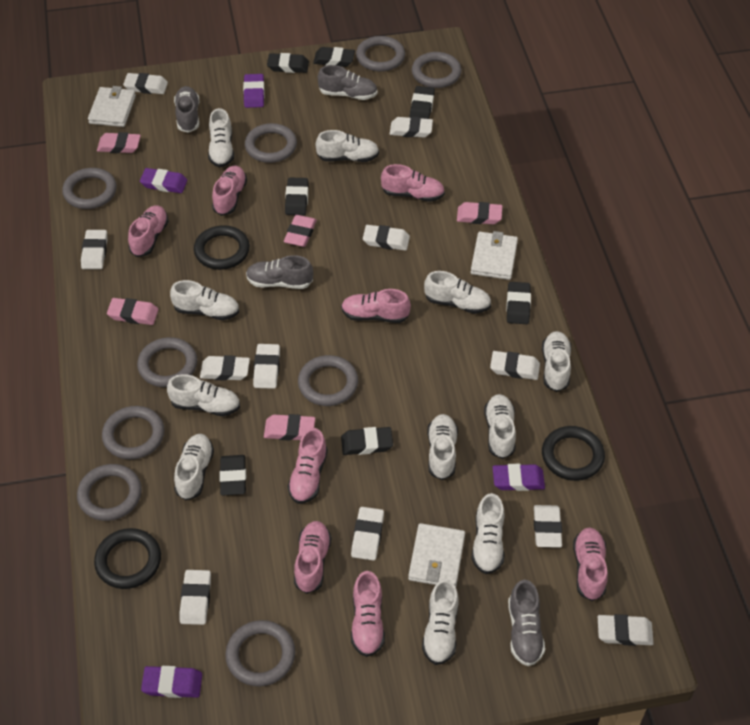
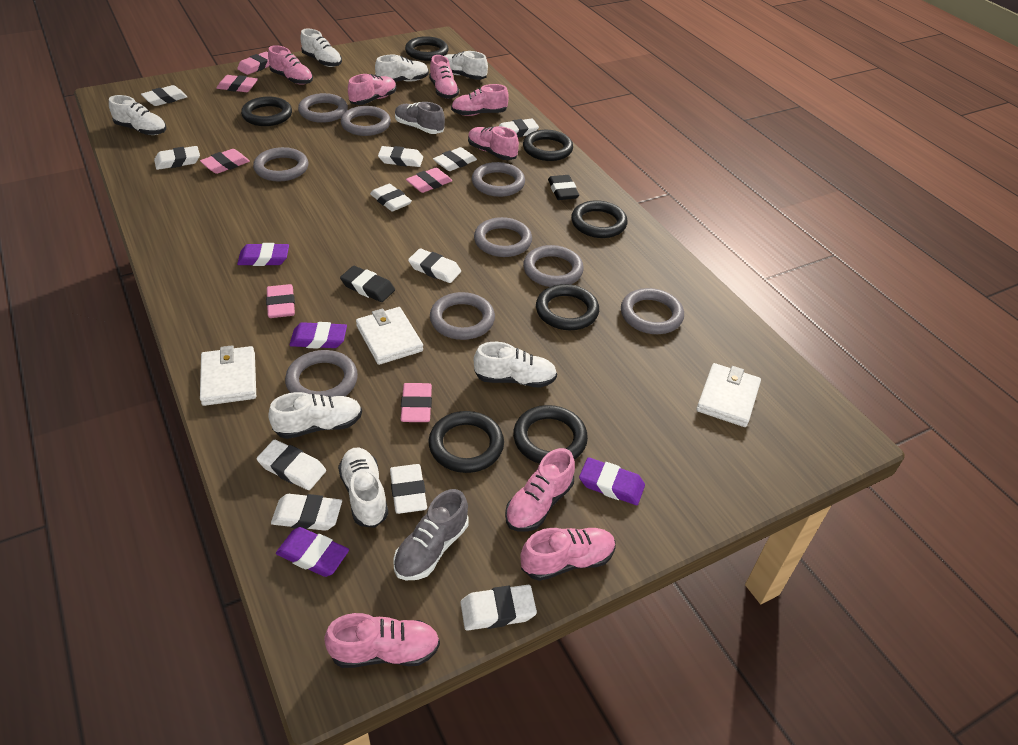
black eraser: [219,455,246,495] [267,53,309,73] [285,178,309,215] [313,47,355,67] [341,427,393,455] [410,86,435,119] [506,282,531,324] = 7 -> [340,266,395,302] [548,175,579,200] = 2
black ring: [94,528,161,589] [194,225,250,270] [542,426,605,481] = 3 -> [241,96,292,126] [405,36,449,61] [428,411,504,473] [513,405,588,464] [523,130,573,161] [536,284,599,330] [571,200,628,238] = 7
grey shoe: [174,86,199,133] [246,255,313,289] [318,65,378,100] [508,580,545,666] = 4 -> [393,489,469,580] [395,102,445,134] = 2
pink eraser: [97,132,141,153] [107,298,159,325] [264,414,315,441] [284,215,317,247] [457,202,502,224] = 5 -> [200,149,250,174] [217,75,258,92] [237,52,270,75] [266,284,295,318] [401,383,432,422] [406,168,452,193] = 6
white shoe: [167,374,240,416] [170,280,239,320] [174,434,214,500] [208,108,234,167] [316,130,379,162] [422,579,459,665] [424,271,491,314] [427,414,458,480] [472,493,505,574] [484,394,516,459] [542,331,571,392] = 11 -> [109,95,166,135] [268,392,362,439] [300,29,342,67] [338,448,388,528] [375,55,429,82] [445,51,488,80] [474,342,557,388] = 7

